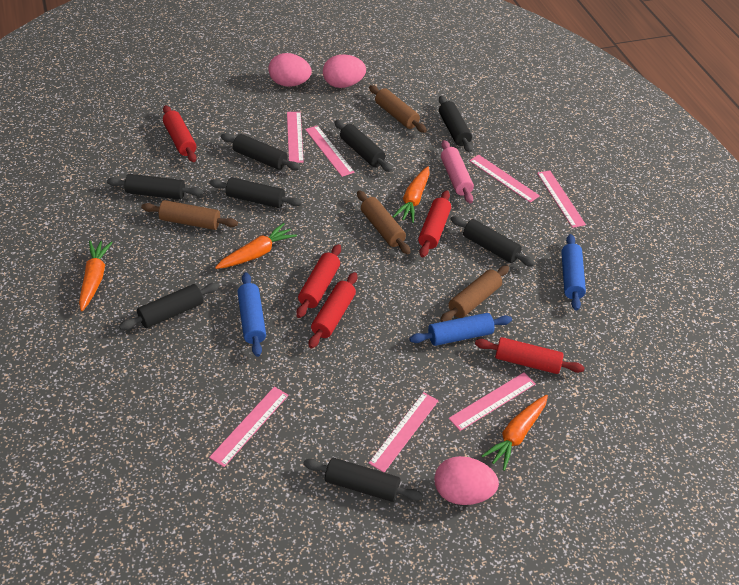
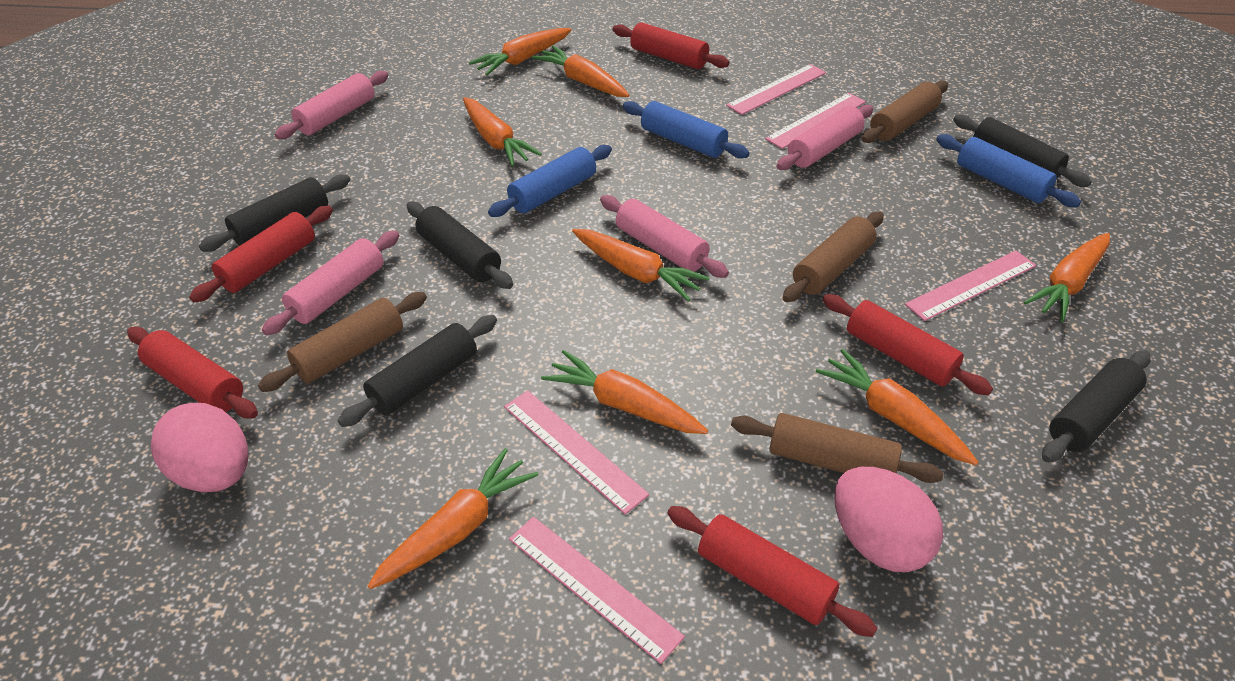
black rolling pin: [107,174,203,200] [119,283,220,330] [209,177,302,208] [221,134,300,170] [303,458,423,502] [334,120,392,172] [439,96,472,153] [451,216,535,267] = 8 -> [199,174,350,252] [338,315,497,427] [407,201,513,289] [953,115,1092,187] [1042,350,1151,463] = 5
orange carrot: [79,241,113,311] [215,223,297,269] [393,166,430,223] [482,395,548,471] = 4 -> [368,448,538,589] [463,97,542,166] [469,28,571,75] [532,46,629,97] [541,350,708,434] [572,229,710,302] [816,349,979,465] [1024,233,1110,322] = 8
pink egg: [268,53,312,87] [323,54,366,88] [434,456,499,505] = 3 -> [151,403,248,492] [834,467,943,572] = 2
pink rolling pin: [441,140,474,204] = 1 -> [262,231,399,335] [275,71,388,139] [600,195,729,278] [777,105,873,170] = 4
pink ruler: [209,387,289,467] [287,112,303,163] [305,125,355,177] [369,392,439,472] [449,372,535,431] [469,155,540,203] [537,170,586,228] = 7 -> [504,390,649,514] [509,517,685,664] [726,64,826,115] [765,93,866,149] [905,251,1036,321] = 5

